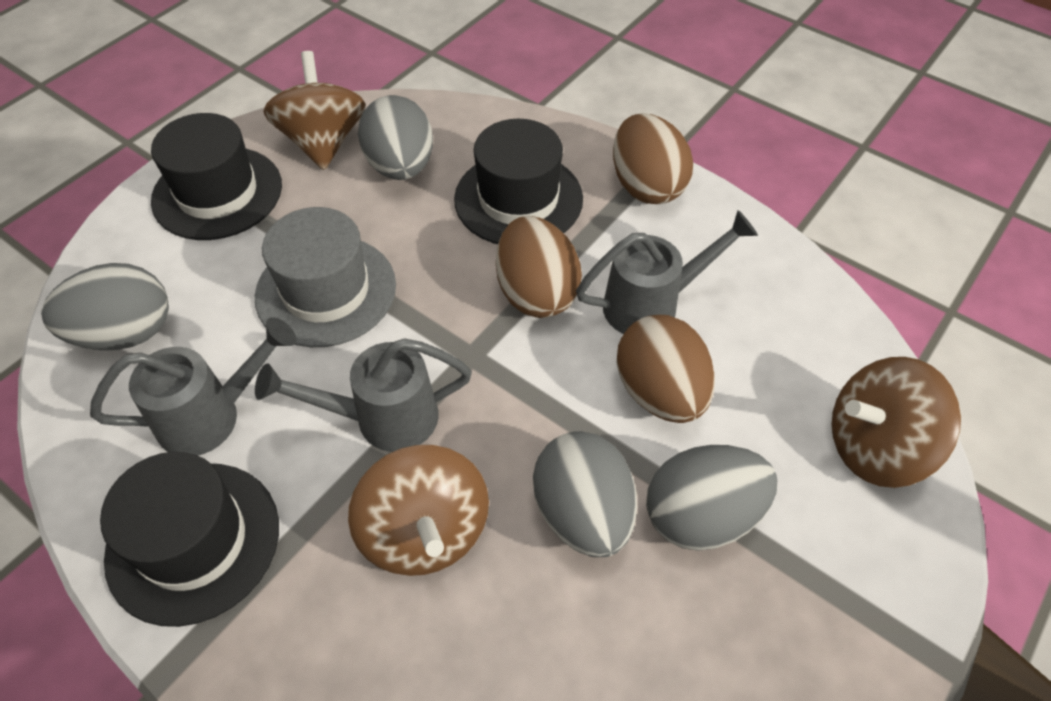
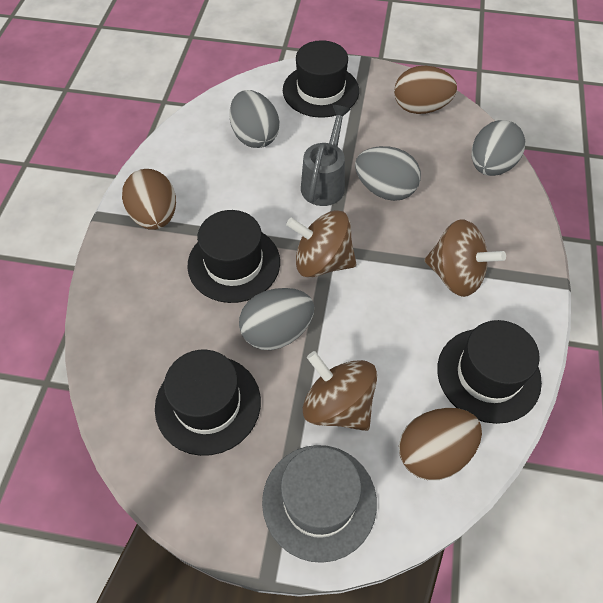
black hat: [100,452,279,627] [151,113,282,240] [454,119,583,244] = 3 -> [155,349,261,456] [187,210,280,303] [283,40,359,118] [437,320,542,424] = 4
grey watering can: [90,317,297,456] [255,338,472,452] [576,210,758,334] = 3 -> [301,105,351,206] = 1

